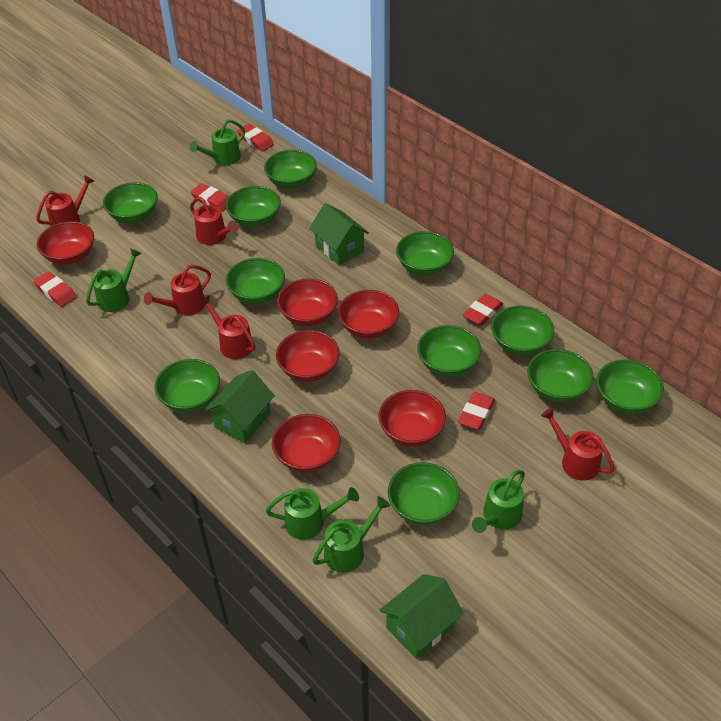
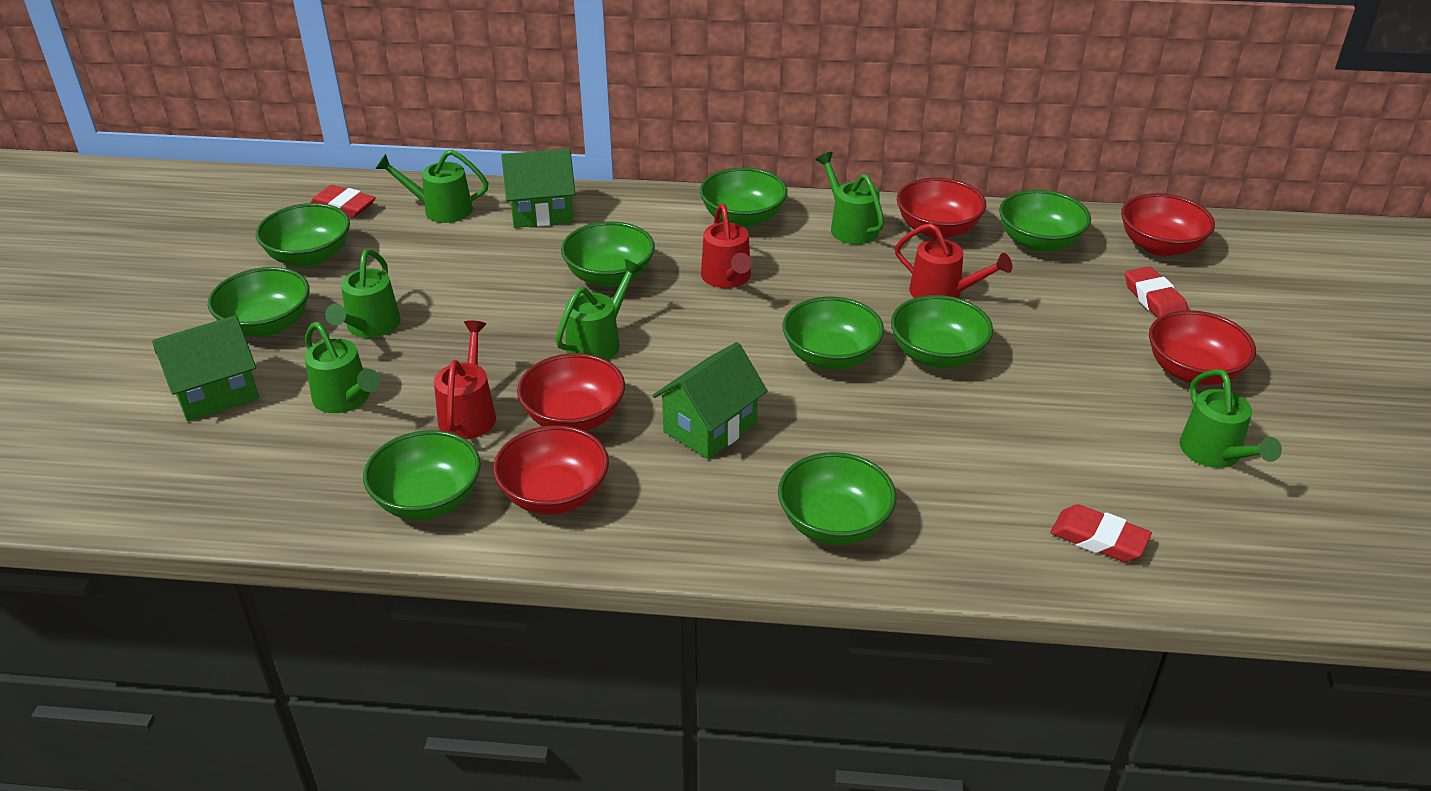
green bowl: [103,182,158,223] [155,359,220,413] [226,186,281,227] [226,258,285,304] [264,150,317,189] [388,462,460,525] [396,231,454,276] [417,325,481,377] [491,305,554,356] [527,349,593,403] [597,360,664,414] = 11 -> [208,267,310,337] [256,203,350,267] [363,430,481,520] [561,221,655,287] [700,167,788,228] [778,452,896,545] [782,297,884,369] [891,295,993,368] [999,190,1091,252] = 9
green watering can: [86,248,142,312] [190,119,245,165] [266,487,359,540] [312,496,390,572] [472,470,525,533] = 5 -> [305,322,380,413] [325,249,401,338] [375,150,488,223] [556,259,643,360] [816,152,884,244] [1180,369,1282,468] = 6
red bowl: [37,221,94,265] [272,414,341,472] [276,330,340,382] [277,278,338,326] [338,290,399,339] [378,390,446,447] = 6 -> [493,425,609,515] [517,353,625,431] [897,178,986,239] [1121,193,1215,256] [1149,310,1256,385] = 5
red eraser: [34,272,77,307] [191,183,229,212] [237,124,274,152] [458,392,495,430] [463,294,503,326] = 5 -> [310,185,376,218] [1050,504,1152,562] [1125,267,1188,318] = 3
red watering can: [36,175,94,226] [144,265,211,315] [190,197,239,245] [199,296,256,359] [541,408,615,481] = 5 -> [434,320,496,439] [701,204,751,288] [895,223,1012,298] = 3

